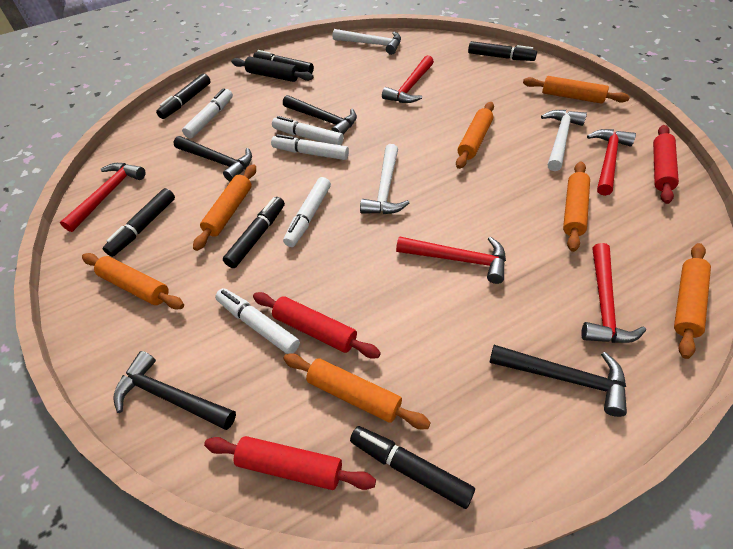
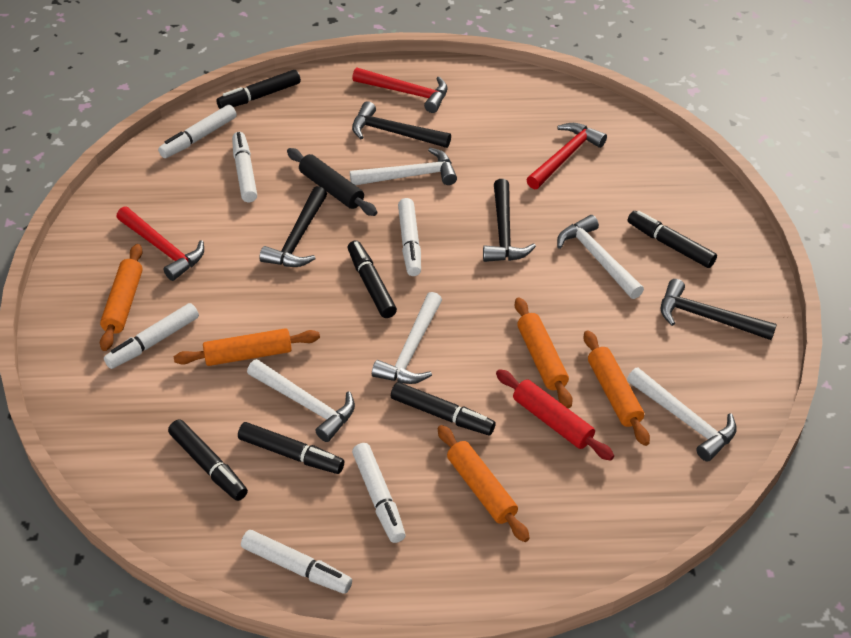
orange rolling pin: [82,253,184,309] [193,164,256,251] [283,353,431,429] [456,102,494,169] [523,76,630,104] [563,161,590,252] [674,243,711,359] = 7 -> [100,244,143,351] [174,328,320,366] [438,425,530,542] [515,297,573,408] [584,330,650,446] = 5
red hammer: [60,163,146,232] [382,55,434,103] [396,236,506,284] [581,243,646,343] [587,129,636,196] = 5 -> [116,207,204,281] [352,68,447,113] [527,123,607,189] = 3
red rolling pin: [204,436,376,490] [253,292,381,358] [653,125,679,204] = 3 -> [496,369,614,461] = 1
white hammer: [332,29,401,55] [360,144,409,214] [541,110,587,171] = 3 -> [247,359,355,442] [350,148,457,185] [372,292,442,384] [557,215,644,299] [627,368,737,462] = 5
white marker: [182,88,233,139] [215,288,300,354] [271,134,349,160] [272,116,344,145] [283,177,331,247] = 5 -> [104,303,199,369] [158,105,237,158] [232,132,257,202] [241,530,352,594] [352,443,406,543] [398,198,421,276] = 6

